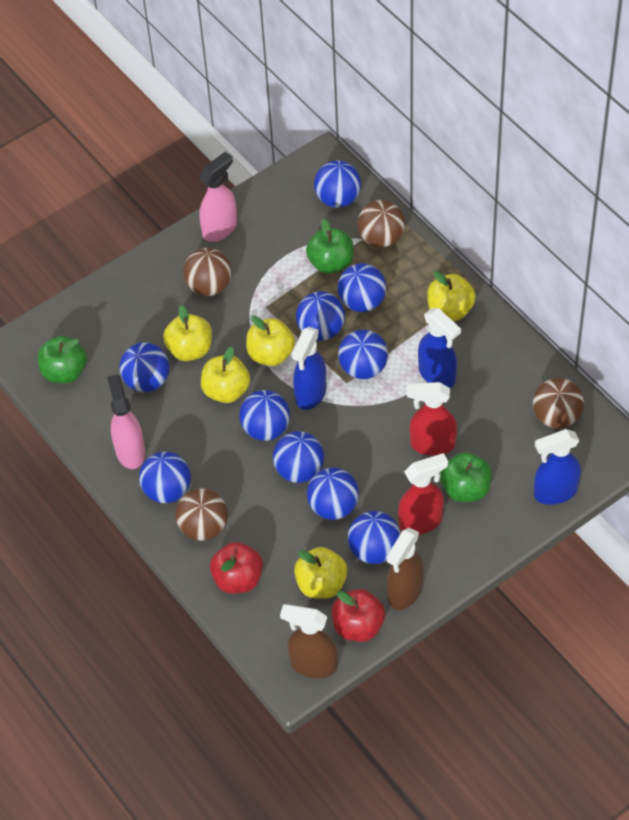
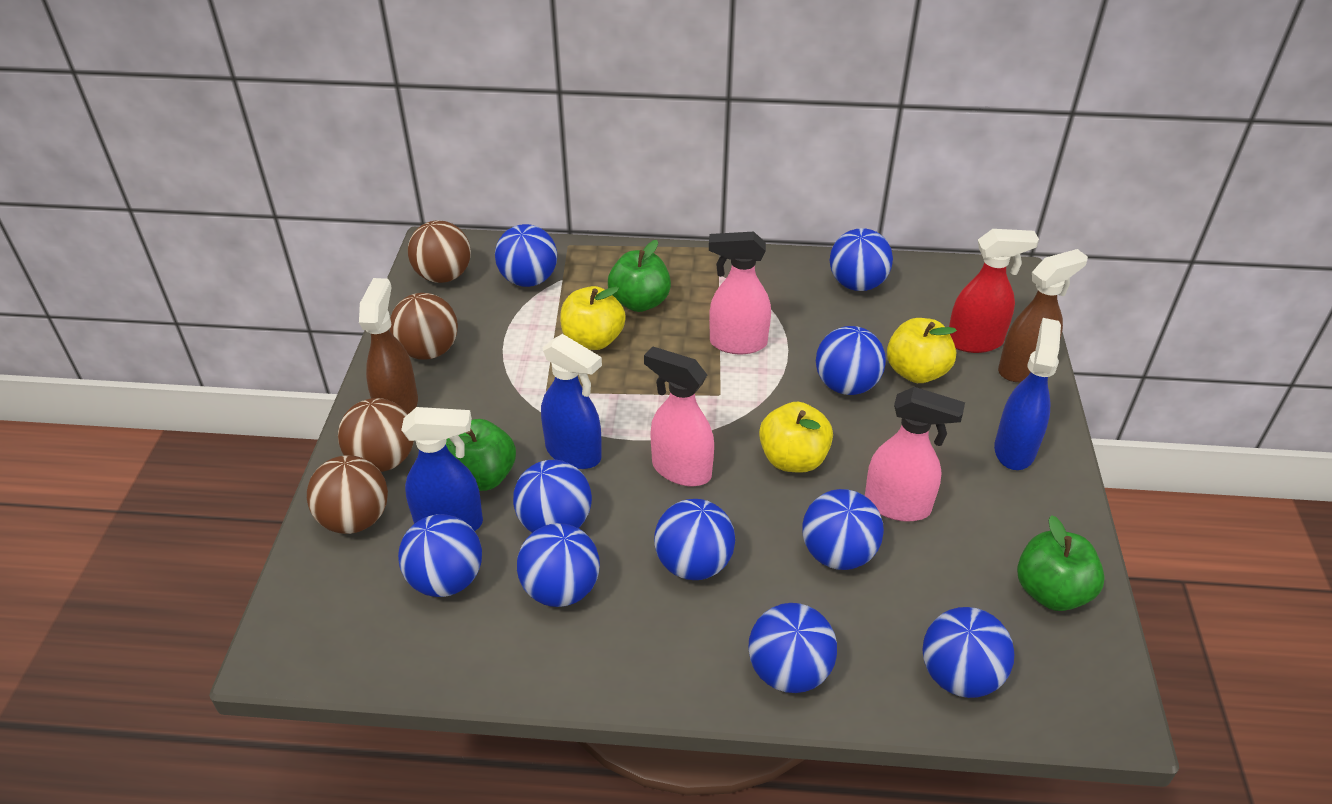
pink spray bottle: [107,374,145,469] [199,152,237,242] = 2 -> [644,346,714,486] [709,232,771,354] [865,387,965,522] = 3
red apple: [210,542,263,594] [332,589,385,642] = 2 -> none = 0
red spray bottle: [398,453,448,535] [407,382,457,456] = 2 -> [949,229,1039,353] = 1
yellow apple: [163,305,212,361] [201,347,250,403] [246,316,295,366] [294,547,348,599] [427,271,476,321] = 5 -> [560,286,626,350] [759,402,833,473] [887,318,957,383] = 3

